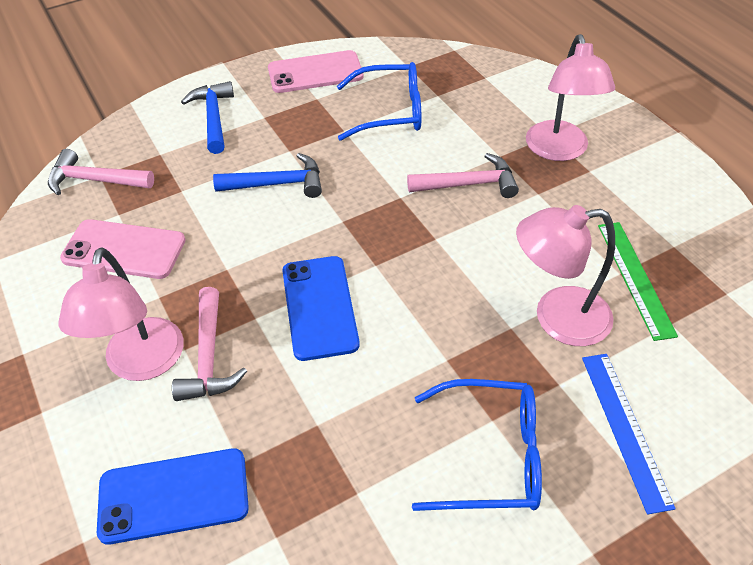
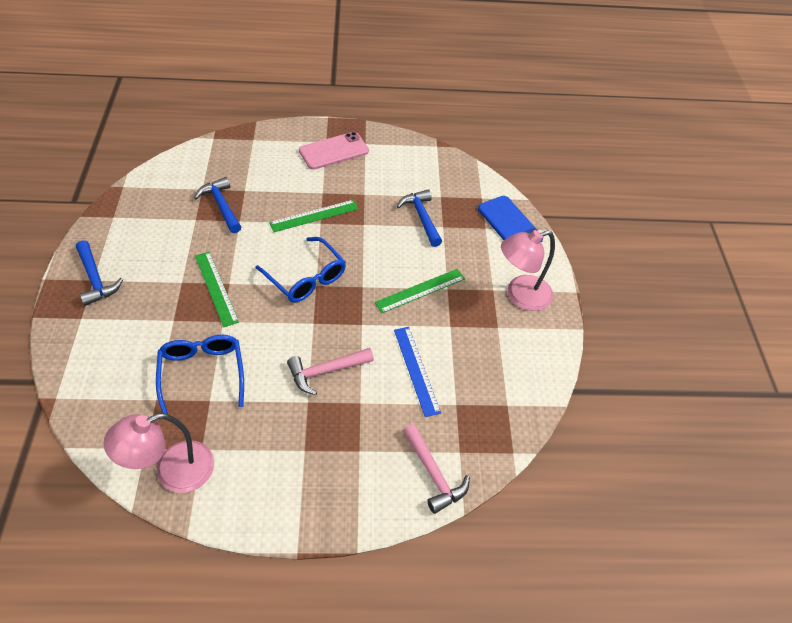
blue hammer: [181,81,234,154] [213,153,322,198] = 2 -> [76,240,123,306] [194,177,241,233] [397,189,442,247] = 3
blue phone: [97,448,249,545] [282,256,360,361] = 2 -> [478,196,543,242] = 1
green ruler: [598,222,678,341] = 1 -> [195,251,239,327] [269,200,359,232] [375,269,465,313] = 3
pink hammer: [48,149,154,195] [172,287,247,401] [407,153,519,198] = 3 -> [287,348,374,395] [403,424,470,514] = 2
pink lamp: [58,247,184,381] [516,205,615,346] [526,34,615,161] = 3 -> [104,413,214,493] [501,230,555,311] = 2
pink phone: [60,219,186,279] [268,50,364,93] = 2 -> [299,132,369,170] = 1

